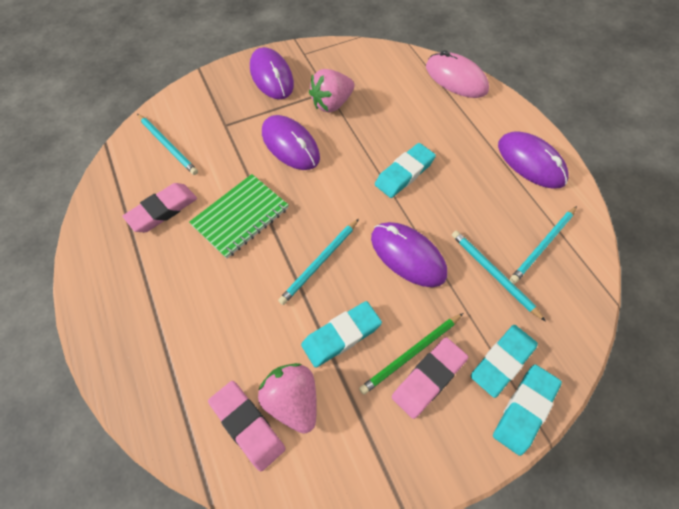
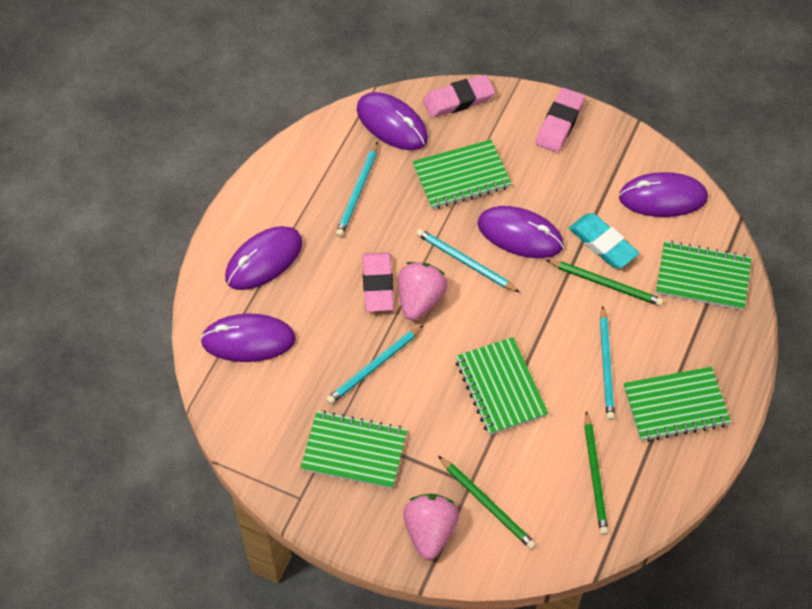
green notebook: [189,174,289,259] = 1 -> [300,411,407,489] [412,140,512,209] [456,337,549,435] [623,367,731,442] [656,241,752,310] = 5
green pencil: [359,313,463,395] = 1 -> [438,456,536,550] [546,260,664,306] [584,411,608,535] = 3
pink mouse: [426,50,489,98] = 1 -> none = 0
purple mouse: [250,47,294,100] [262,115,320,170] [371,222,447,287] [498,131,569,188] = 4 -> [200,313,296,362] [225,226,302,290] [357,92,428,150] [477,206,564,258] [619,172,708,217] = 5
turquoise eraser: [301,301,382,368] [375,143,436,198] [471,325,538,398] [493,365,562,456] = 4 -> [569,213,639,268] = 1

